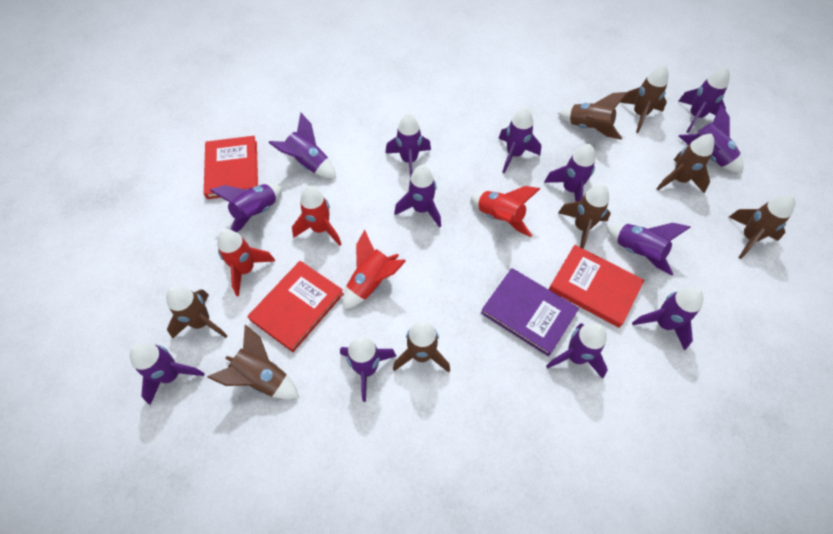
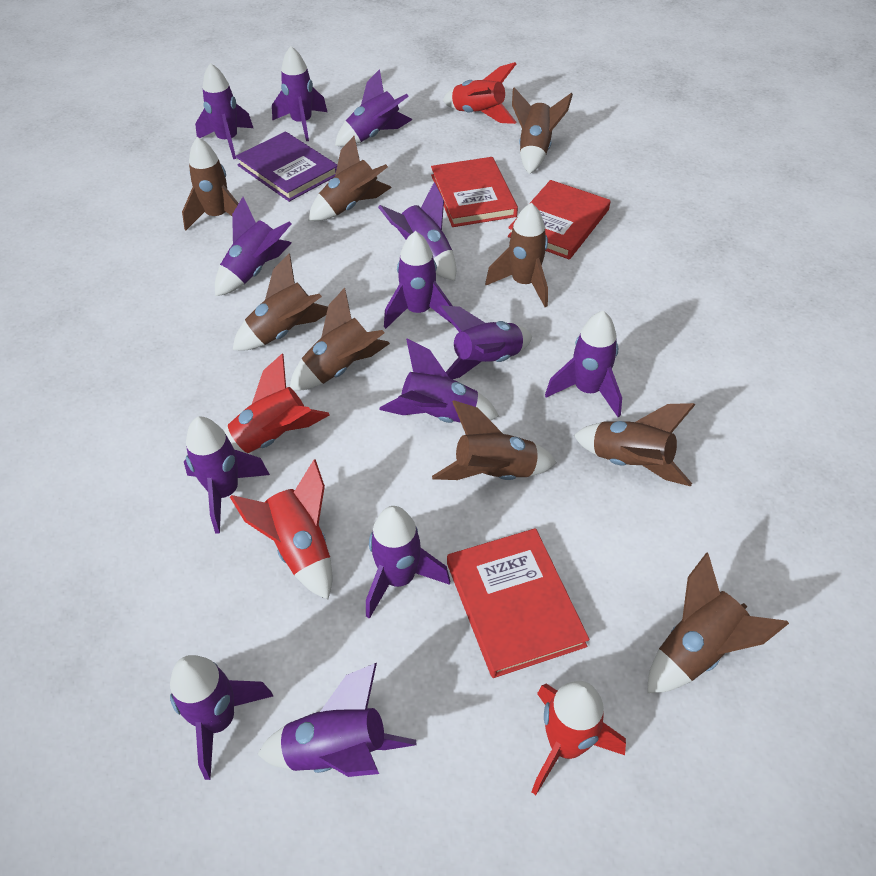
brown rocket: [166,286,227,339] [207,325,299,399] [393,321,450,373] [558,92,628,139] [558,184,611,248] [620,65,669,133] [657,134,714,193] [729,195,795,259] = 8 -> [182,137,239,230] [233,253,328,351] [290,288,390,391] [308,136,392,221] [432,401,557,480] [485,203,548,307] [512,87,573,174] [574,403,695,486] [647,552,789,693] = 9

